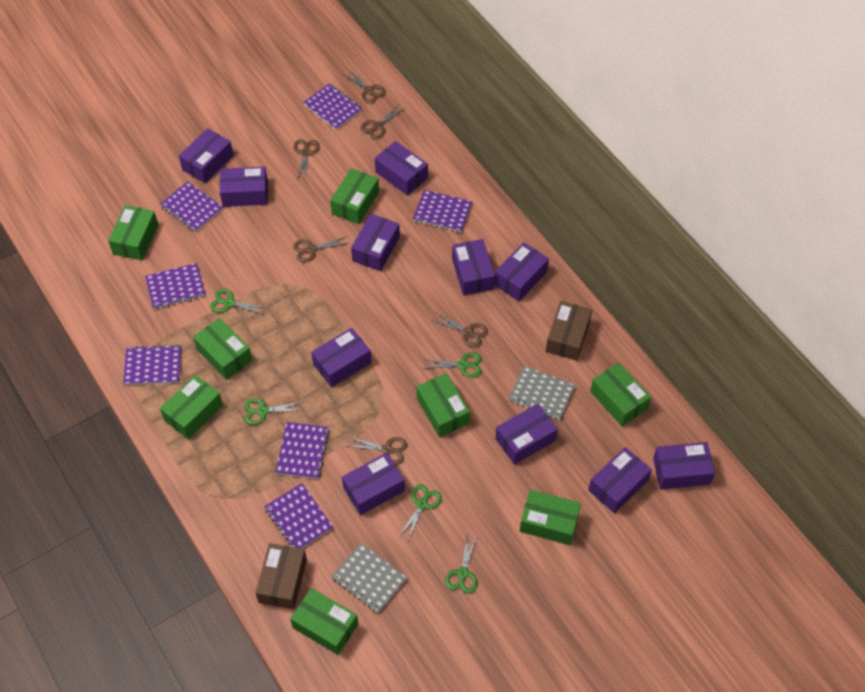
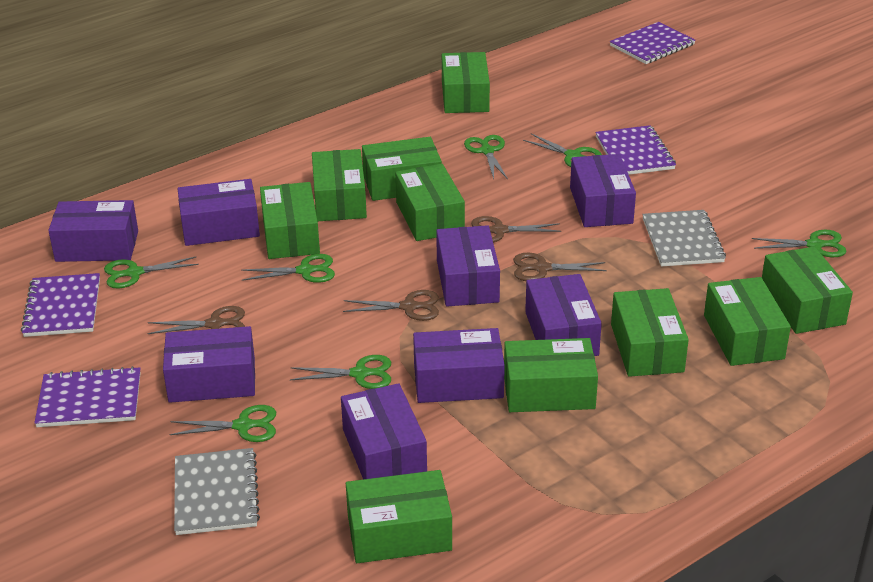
brown box: [255,543,307,609] [546,301,592,361] = 2 -> none = 0
brown scissors: [293,139,320,179] [293,236,348,262] [343,69,386,103] [348,437,407,465] [361,105,405,139] [432,313,488,348] = 6 -> [147,306,245,334] [343,290,439,321] [471,216,561,243] [513,253,607,281] = 4
green box: [108,205,158,260] [160,375,223,439] [193,318,252,380] [290,588,358,655] [330,168,379,224] [417,373,470,437] [520,490,581,545] [590,362,651,426] = 8 -> [260,182,320,259] [312,149,367,221] [346,470,452,563] [362,137,442,201] [395,164,465,241] [442,52,490,113] [504,338,598,412] [611,288,689,377] [704,277,791,366] [762,247,853,334] = 10
green scissors: [210,289,268,315] [244,398,304,425] [398,485,442,541] [423,352,481,378] [445,536,477,594] = 5 -> [104,256,199,288] [169,405,276,442] [241,254,335,283] [290,355,391,389] [464,135,508,179] [523,133,602,167] [752,230,846,257] = 7
purple box: [179,128,233,183] [220,167,268,207] [311,328,372,387] [342,453,405,515] [351,214,400,271] [375,141,428,196] [452,239,495,295] [495,242,549,302] [495,404,558,465] [588,447,652,513] [653,442,715,490] = 11 -> [48,200,138,262] [163,326,255,403] [178,179,260,246] [341,383,427,480] [413,328,505,403] [436,225,500,307] [525,274,602,356] [570,154,636,227] = 8
purple notebook: [123,345,181,385] [145,263,205,309] [160,181,223,232] [264,483,333,549] [275,422,330,479] [303,83,362,130] [413,190,472,232] = 7 -> [21,273,100,337] [34,366,141,427] [595,125,676,175] [610,22,696,64] = 4

